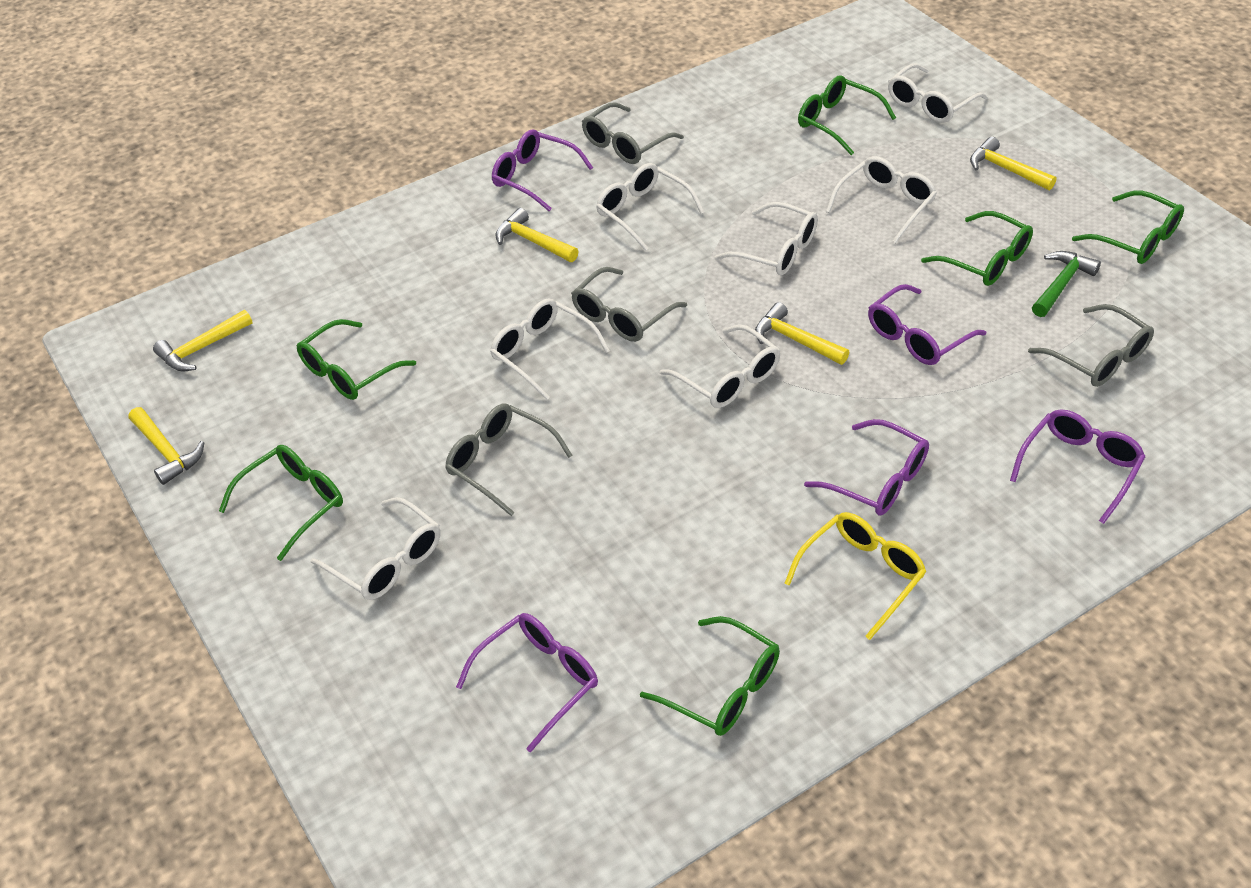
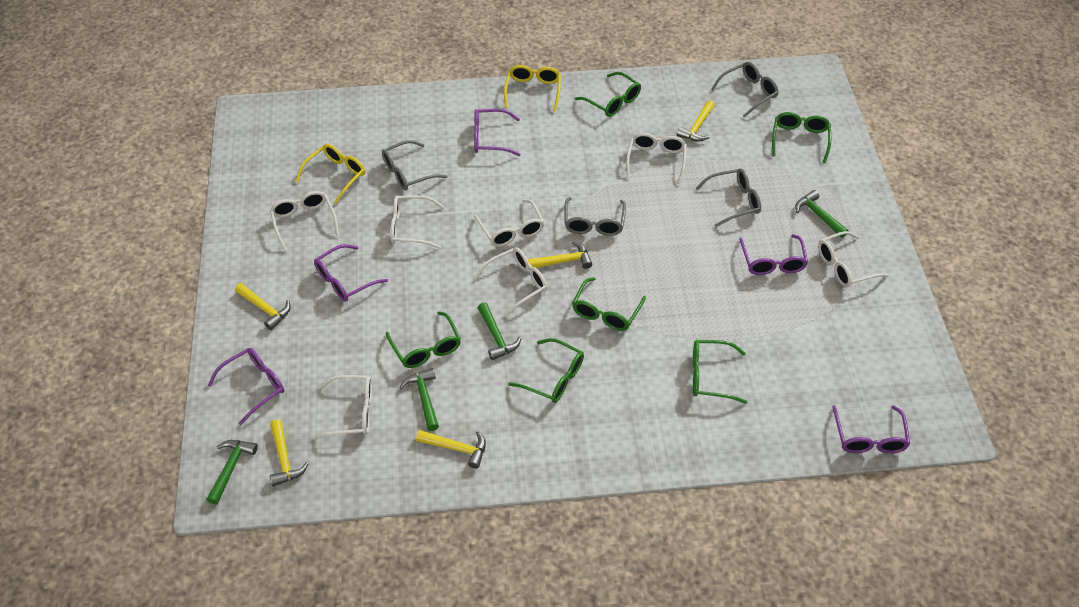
green hammer: [1032,251,1101,317] = 1 -> [207,440,258,505] [400,368,439,431] [477,302,521,360] [795,190,849,238] = 4
yellow glasses: [785,512,926,640] = 1 -> [296,144,365,205] [504,65,561,112] = 2

